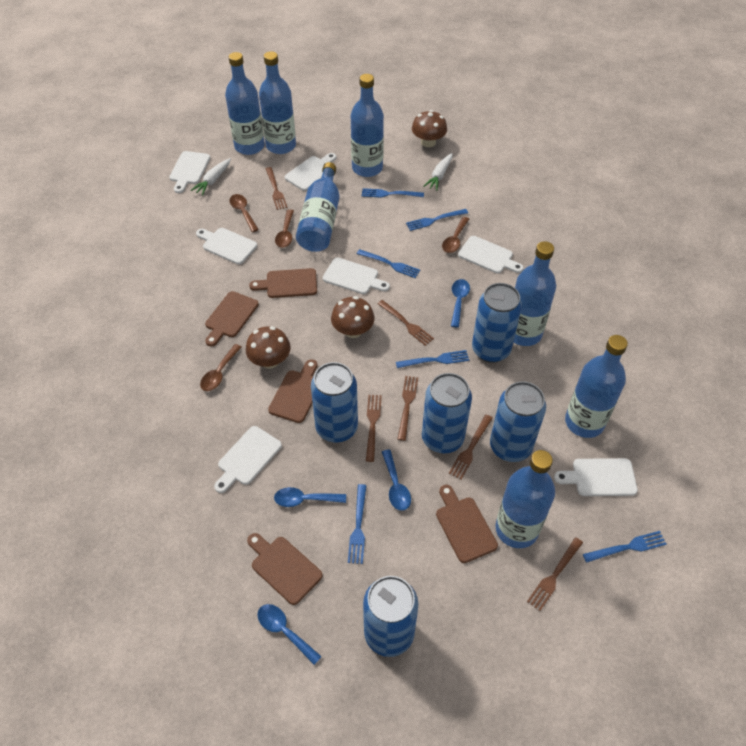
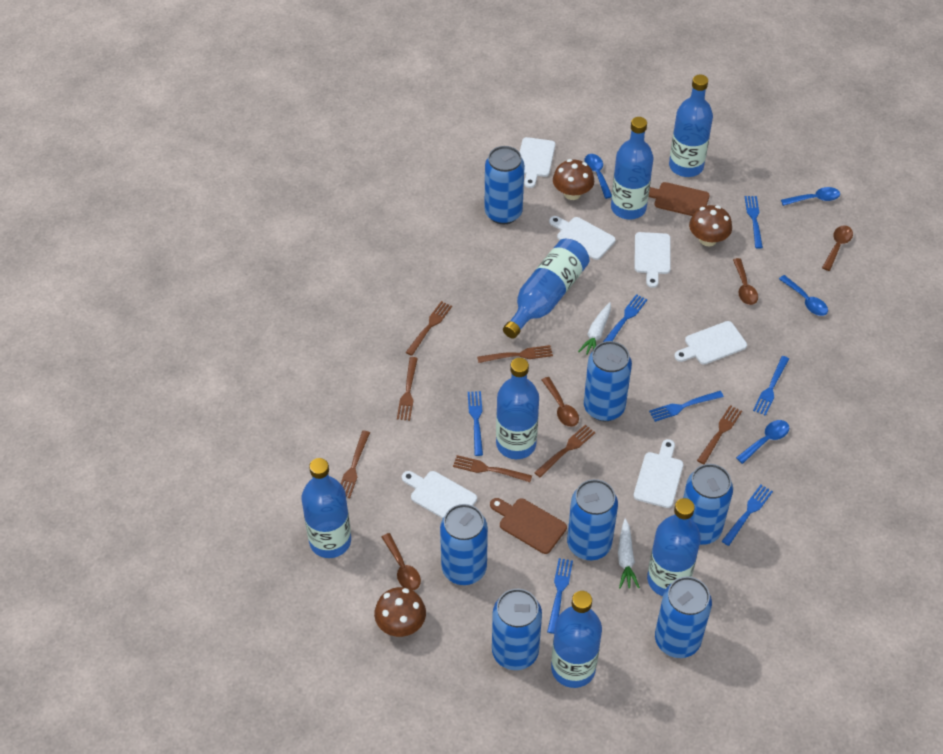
blue can: [311,362,358,443] [363,576,418,657] [422,373,472,453] [472,283,522,363] [490,381,546,462] = 5 -> [440,504,488,585] [484,146,525,225] [492,589,542,670] [567,479,618,560] [584,341,632,421] [655,576,712,658] [683,464,733,545] = 7
blue fork: [348,484,367,564] [357,249,420,278] [362,188,424,198] [396,350,469,368] [406,209,468,231] [583,531,667,563] = 6 -> [468,391,483,456] [547,558,573,634] [603,294,647,342] [649,391,724,422] [722,485,773,546] [745,196,763,249] [753,356,789,416] = 7
brown cutting board: [205,291,259,346] [247,533,323,605] [249,268,317,298] [268,359,318,423] [436,485,498,563] = 5 -> [490,498,567,554] [649,182,710,216] = 2
brown fork: [266,167,288,210] [366,395,382,462] [377,300,434,346] [398,376,418,441] [449,415,493,480] [527,537,583,611] = 6 -> [341,431,370,498] [397,357,418,421] [406,301,452,356] [453,455,532,482] [477,345,553,363] [534,425,596,478] [697,405,742,464] = 7
white cutting board: [169,151,210,193] [196,228,257,264] [214,426,282,493] [285,153,336,191] [323,258,390,294] [458,236,524,273] [554,458,638,496] = 7 -> [402,471,477,518] [520,137,555,188] [549,216,616,260] [634,232,671,288] [634,439,683,508] [674,321,747,365] = 6

